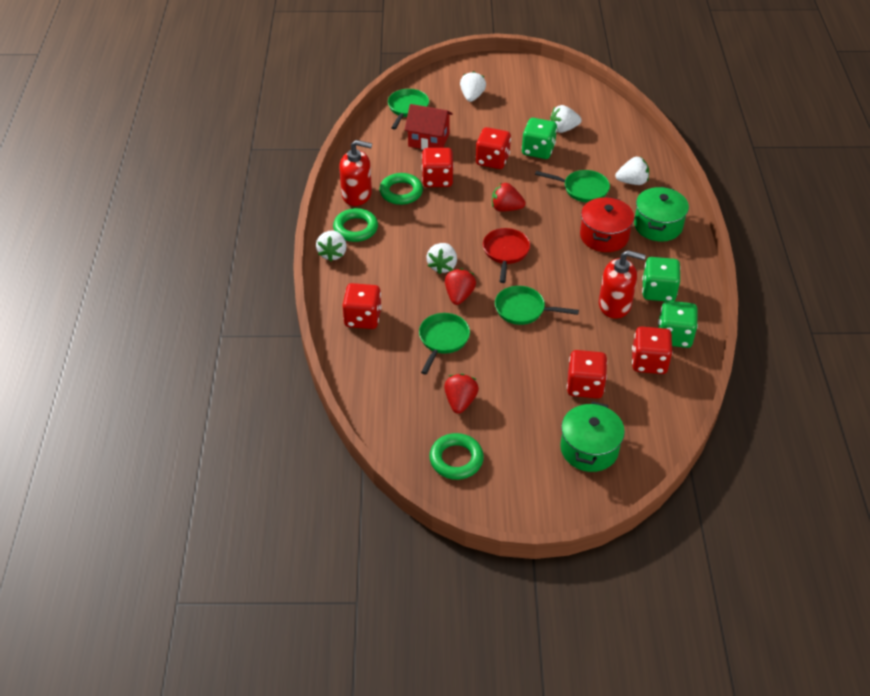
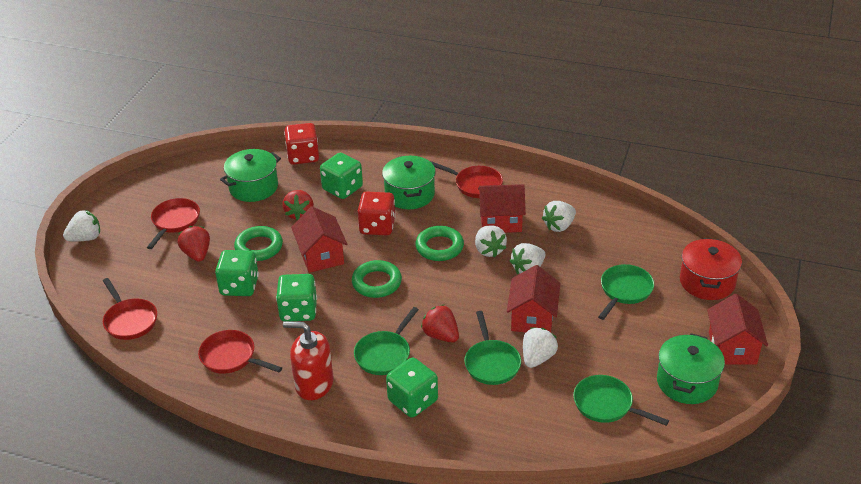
green dice: [522,118,557,159] [642,257,680,301] [658,300,698,348] = 3 -> [215,250,259,296] [276,274,317,321] [320,153,363,199] [386,357,438,418] = 4
green pot: [560,401,625,472] [634,187,689,242] = 2 -> [220,149,281,202] [382,155,436,209] [657,333,725,404] = 3
red dice: [342,283,382,329] [422,148,454,187] [475,127,511,169] [567,350,607,399] [632,327,673,374] = 5 -> [284,123,319,165] [358,191,396,236] = 2
red house: [405,104,453,150] = 1 -> [291,206,347,273] [478,184,526,233] [507,265,560,333] [707,294,768,365] = 4
red pan: [483,228,530,283] = 1 -> [103,278,157,340] [147,198,200,249] [198,330,282,374] [430,161,503,198] = 4
red soap dispenser: [339,140,372,206] [599,250,646,319] = 2 -> [283,321,333,400] = 1

